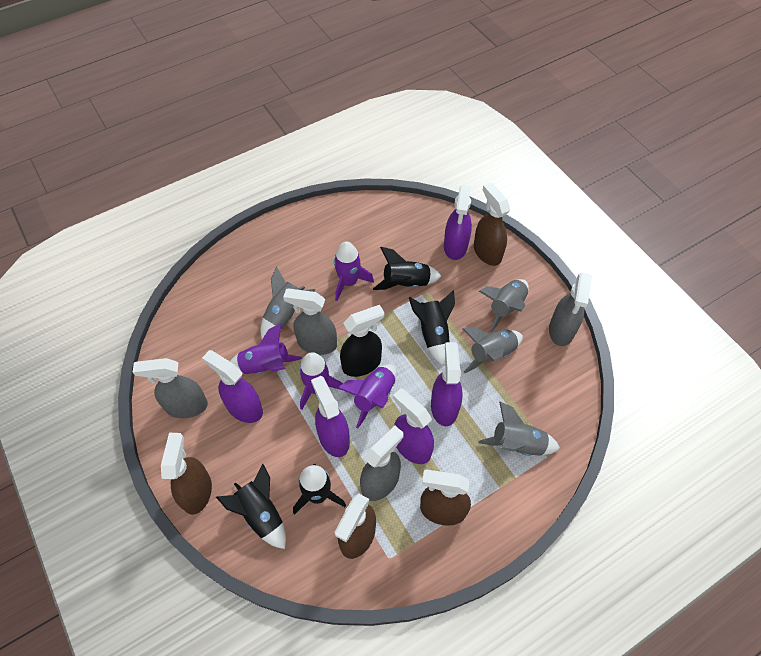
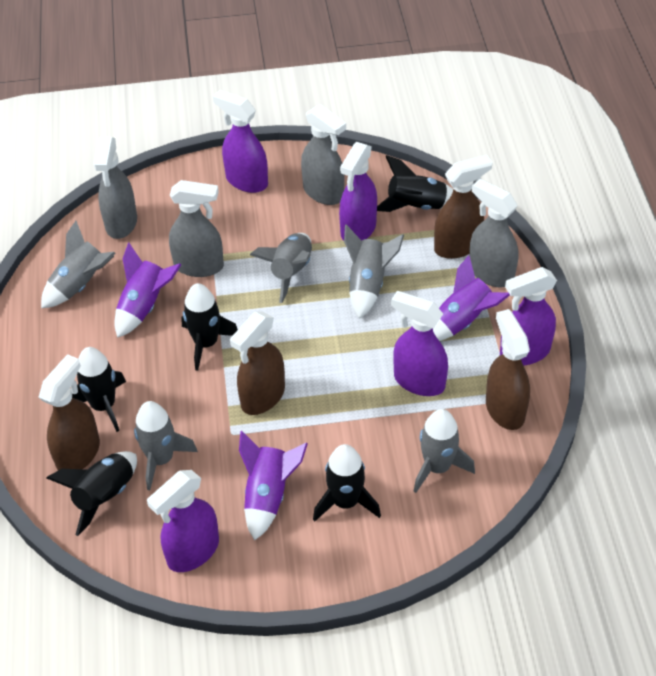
black rocket: [216,464,286,549] [293,464,346,515] [373,247,441,290] [409,290,455,365] = 4 -> [47,451,137,536] [72,347,126,432] [181,283,238,371] [313,444,381,522] [377,155,453,212] = 5
black spray bottle: [340,305,384,377] = 1 -> none = 0
grey rocket: [260,267,315,339] [463,326,523,373] [478,401,560,456] [479,279,529,332] = 4 -> [41,221,116,308] [134,401,198,490] [250,233,312,303] [344,224,404,319] [413,409,475,493] = 5
purple rocket: [230,324,302,374] [299,352,343,410] [334,241,374,301] [338,364,396,428] = 4 -> [114,242,181,338] [239,431,308,541] [433,255,510,341] = 3

